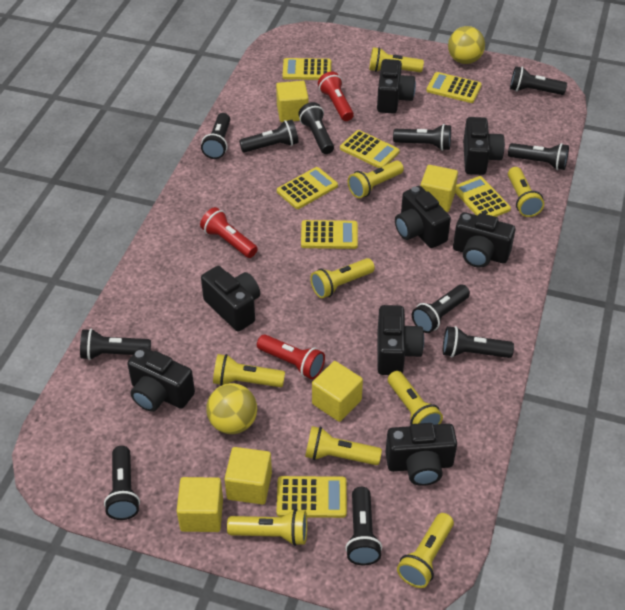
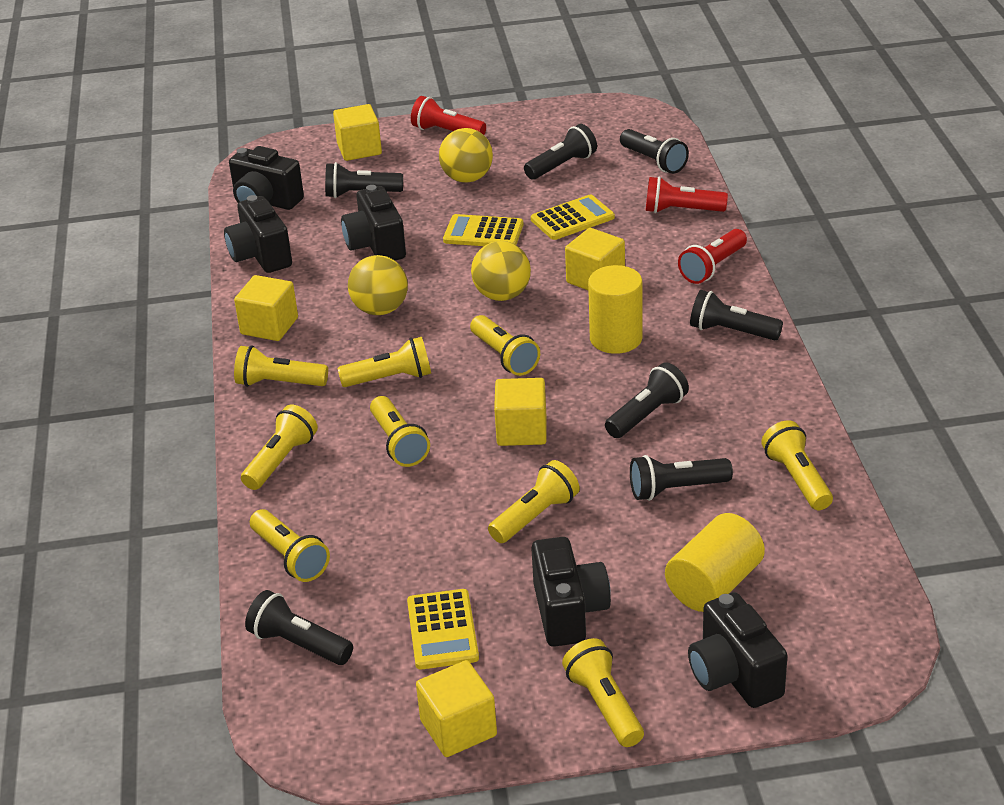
black camera: [127,347,195,412] [201,266,260,331] [377,59,416,113] [378,305,424,375] [385,423,457,486] [395,186,451,248] [453,212,516,268] [463,117,505,175] = 8 -> [224,195,292,273] [229,146,304,210] [341,185,406,260] [531,537,611,647] [688,592,788,708] = 5
black flashlight: [80,329,151,360] [104,446,140,520] [201,113,230,159] [239,120,299,153] [298,102,334,154] [345,487,382,566] [393,124,451,151] [412,285,470,333] [443,326,514,358] [508,143,569,170] [510,66,567,95] = 11 -> [245,590,353,665] [325,162,403,198] [524,124,597,180] [605,362,689,438] [620,129,689,174] [630,455,733,501] [690,290,783,341] = 7
yellow ball: [206,383,257,434] [448,26,485,64] = 2 -> [348,255,408,315] [439,128,493,183] [471,241,531,301] = 3
yellow calculator: [276,476,347,518] [277,167,338,209] [282,58,331,80] [301,220,358,249] [340,130,400,168] [426,72,482,103] [455,176,511,217] = 7 -> [407,589,479,670] [443,214,523,246] [531,194,615,240] = 3
yellow cylinder: none = 0 -> [588,265,643,354] [665,513,765,612] = 2

